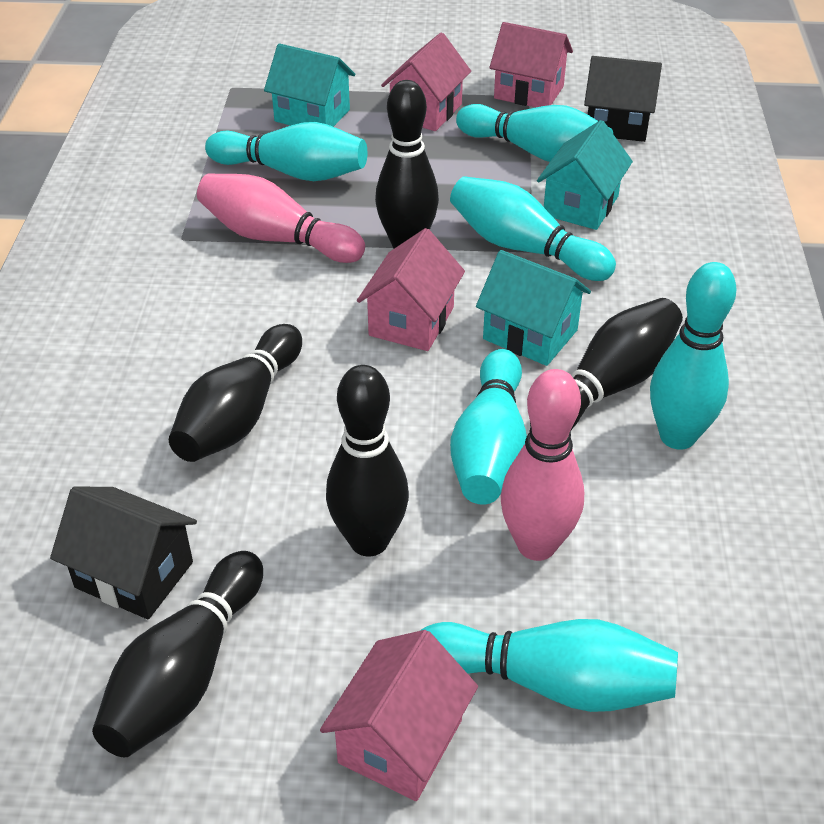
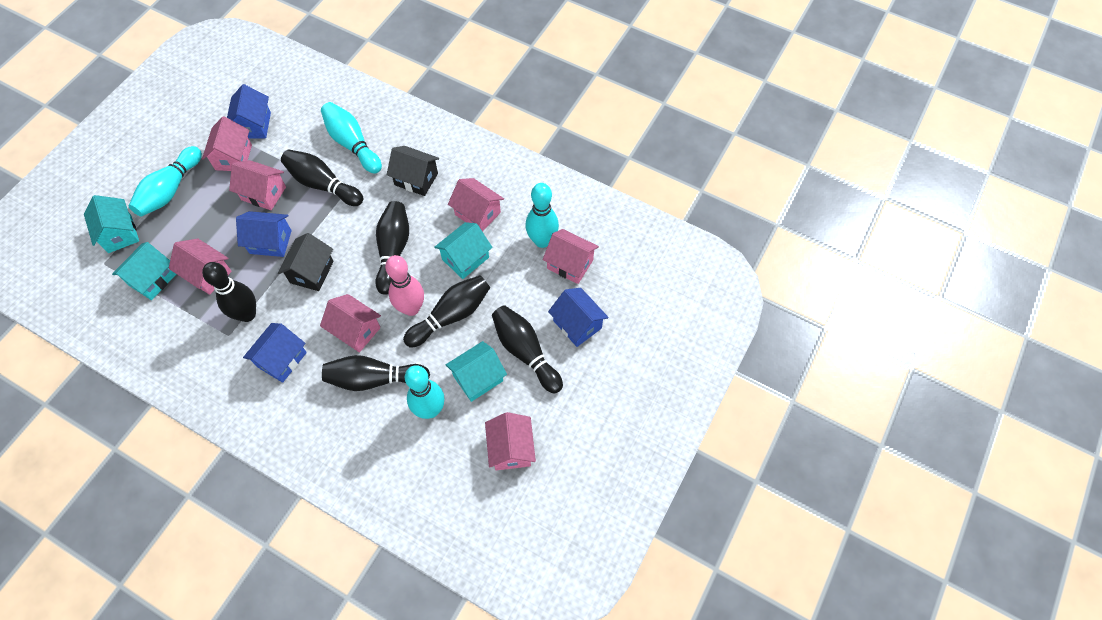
black bowling pin: [92,551,263,758] [169,324,302,462] [326,365,409,556] [375,80,439,249] [530,298,683,430] = 5 -> [202,262,256,322] [281,149,363,206] [322,355,430,391] [375,201,409,295] [403,275,490,348] [492,305,563,393] = 6
blue house: none = 0 -> [227,84,271,138] [236,211,292,257] [243,323,307,383] [548,288,609,347] = 4
pink bowling pin: [197,173,365,263] [501,369,584,561] = 2 -> [385,255,424,316] = 1
pink house: [320,630,478,801] [357,228,465,351] [381,33,471,131] [489,22,573,107] = 4 -> [169,239,232,295] [202,117,252,171] [229,160,286,210] [320,294,381,353] [448,178,504,232] [485,412,536,470] [543,229,599,284] = 7
turquoise bowling pin: [205,122,367,181] [420,619,678,712] [450,176,616,281] [450,349,527,505] [456,104,613,162] [650,262,737,450] = 6 -> [129,146,202,217] [321,102,382,174] [405,365,445,419] [525,183,559,248] = 4
turquoise house: [264,43,355,127] [476,250,591,366] [537,120,633,230] = 3 -> [84,195,139,253] [112,242,176,300] [434,222,493,279] [446,341,507,402] = 4

